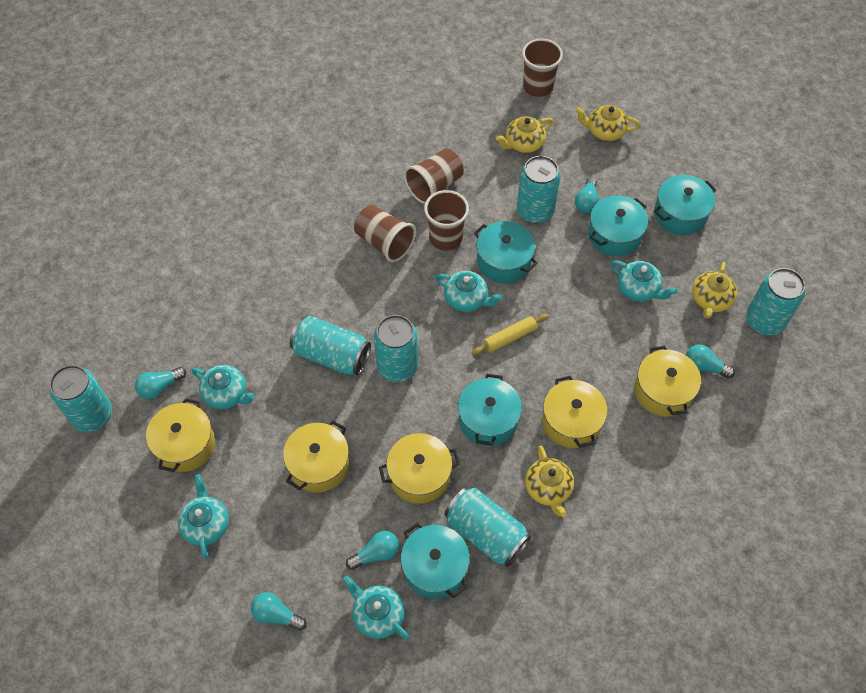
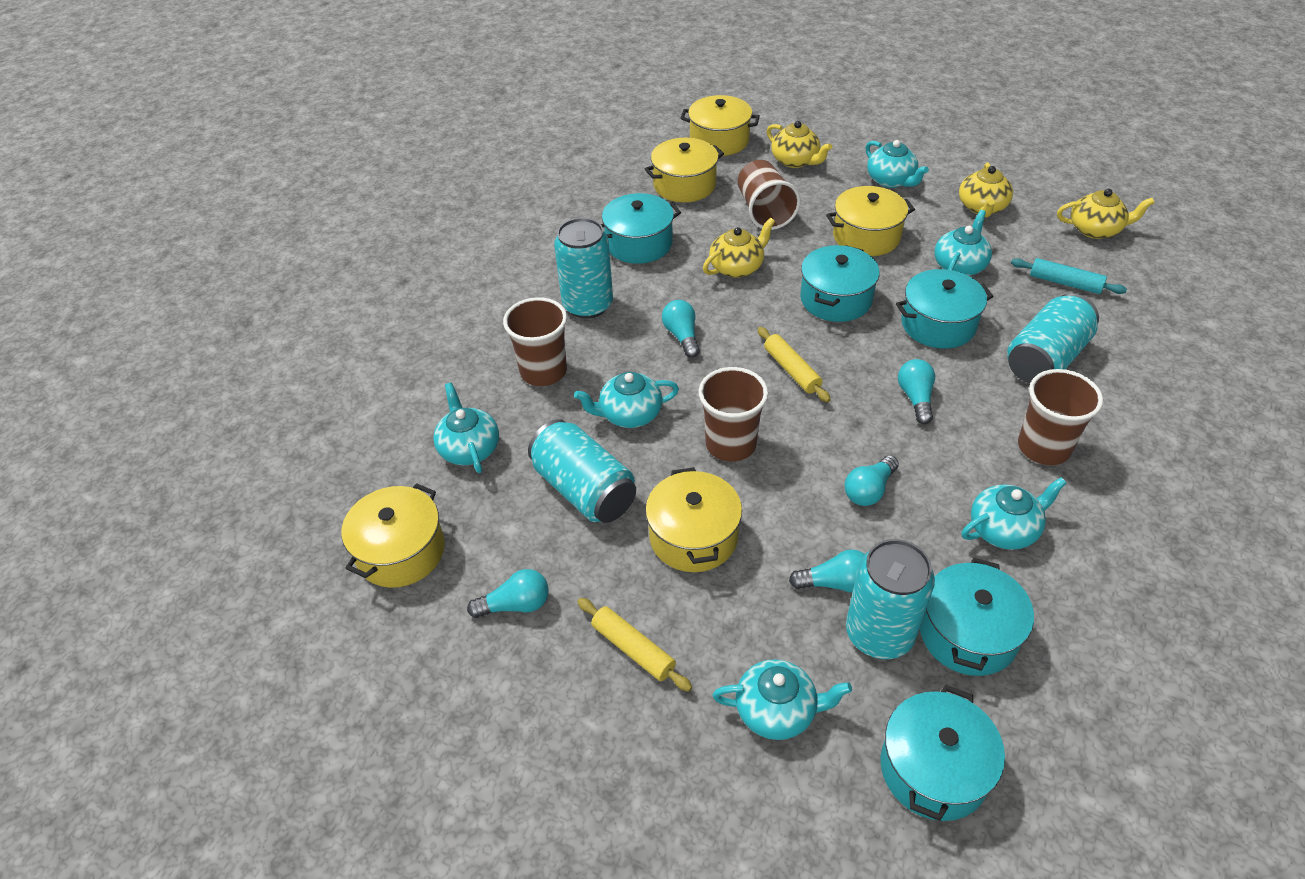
turquoise can: [49,365,112,432] [290,316,371,375] [374,315,418,382] [444,487,531,567] [517,156,561,223] [746,268,805,335] = 6 -> [528,419,636,523] [554,218,613,319] [846,539,935,659] [1007,293,1099,383] = 4
turquoise rolling pin: none = 0 -> [1011,258,1127,294] = 1
turquoise teapot: [178,474,229,558] [192,365,255,409] [343,576,409,640] [435,271,502,312] [610,261,678,302] = 5 -> [433,383,499,473] [574,372,679,428] [712,659,852,740] [865,140,929,188] [934,210,992,276] [962,477,1067,550] = 6
yellow rolling pin: [471,314,549,355] = 1 -> [577,598,692,692] [758,327,831,402] = 2

